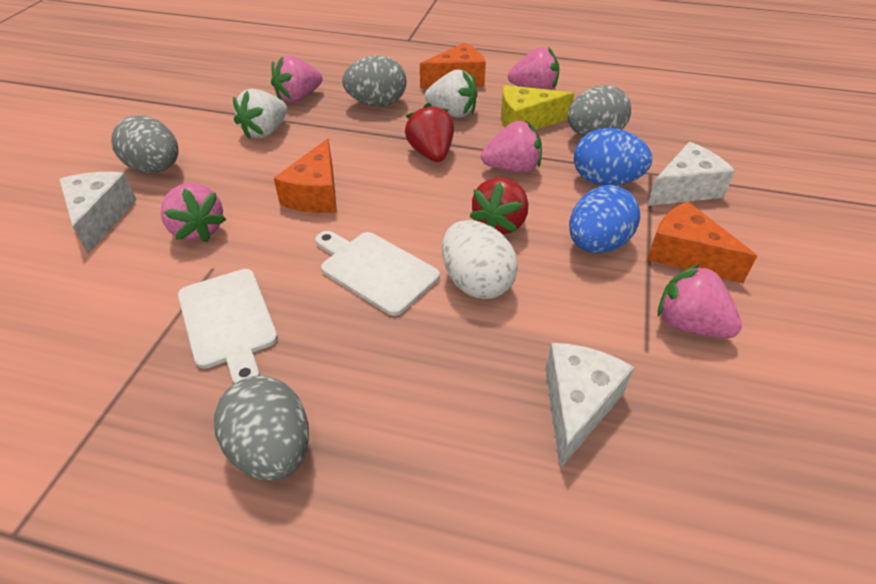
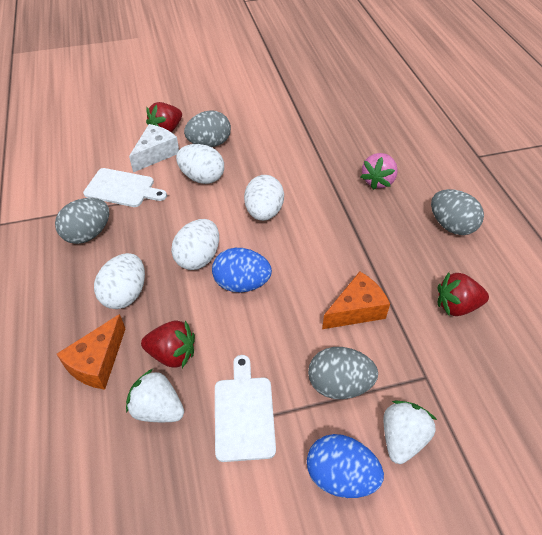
orange cheese: [274,138,337,213] [420,43,486,89] [647,201,757,283] = 3 -> [57,314,126,390] [322,271,390,329] = 2
pink strawberry: [161,183,227,242] [271,55,323,103] [481,121,542,173] [508,47,560,90] [658,264,742,338] = 5 -> [361,153,398,190] = 1
red strawberry: [405,103,454,162] [469,177,528,234] = 2 -> [141,320,195,368] [146,102,182,132] [438,272,489,316] = 3
white cheese: [59,172,136,254] [545,343,634,469] [647,142,735,206] = 3 -> [129,124,179,172] = 1
white egg: [442,220,518,299] = 1 -> [94,253,145,309] [171,219,219,270] [176,144,224,184] [244,175,284,221] = 4
yellow cheese: [501,85,575,130] = 1 -> none = 0

